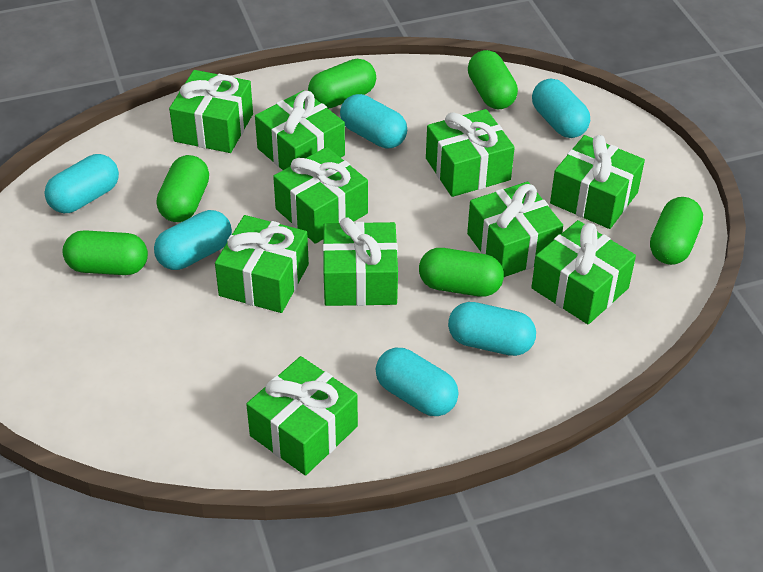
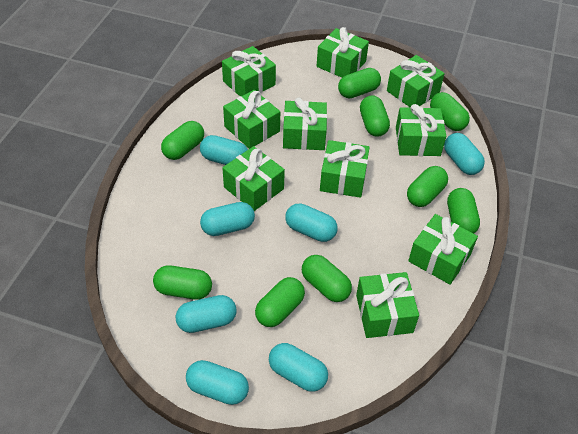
green capsule: [63,230,148,275] [156,155,209,222] [308,59,376,109] [419,248,504,297] [468,50,518,110] [650,197,703,265] = 6 -> [153,265,212,300] [161,121,204,160] [255,277,305,327] [302,255,352,302] [338,68,381,98] [360,96,390,136] [407,166,448,207] [430,92,470,131] [447,188,480,234] = 9
turquoise capsule: [45,154,119,213] [154,210,232,270] [340,94,407,148] [376,348,459,416] [448,302,536,356] [532,78,590,138] = 6 -> [176,295,237,333] [186,360,249,405] [200,135,248,165] [200,202,255,236] [269,343,328,392] [285,203,337,242] [444,133,485,175] = 7

